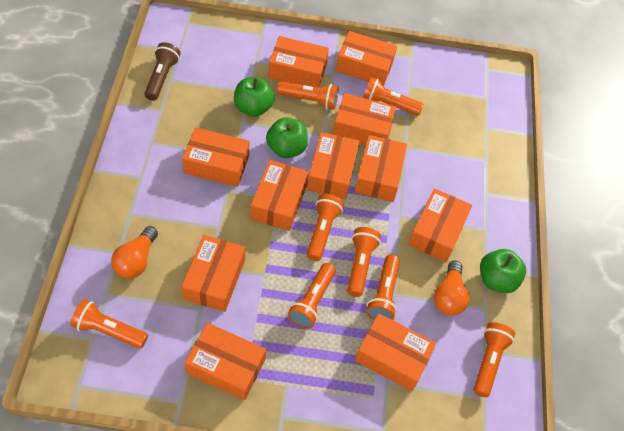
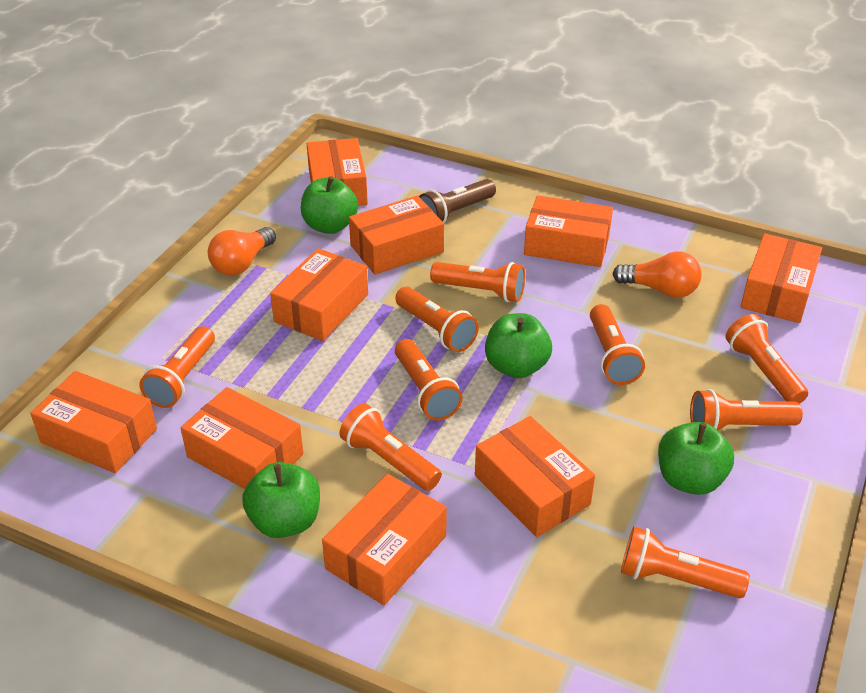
green apple: [234,77,274,117] [266,117,308,158] [480,249,526,293] = 3 -> [242,462,320,538] [301,176,358,234] [485,313,552,378] [658,422,734,495] = 4
orange box: [181,235,245,312] [182,127,249,187] [184,323,266,400] [250,160,309,231] [269,36,329,88] [307,132,360,199] [333,93,396,145] [336,31,397,86] [354,135,407,202] [355,313,436,391] [408,188,472,262] = 11 -> [30,371,157,473] [180,387,303,489] [270,248,368,341] [307,138,368,206] [322,474,447,605] [349,196,444,275] [475,416,595,537] [524,195,613,267] [741,233,822,323] = 9
orange flashlight: [70,299,148,349] [277,81,339,110] [287,263,336,329] [306,194,344,261] [347,227,381,297] [363,77,424,116] [366,255,400,320] [473,322,515,397] = 8 -> [139,326,215,408] [339,403,442,491] [395,287,479,352] [395,339,463,421] [430,262,525,302] [590,304,645,385] [621,526,750,598] [690,389,803,430] [725,314,808,404] = 9

